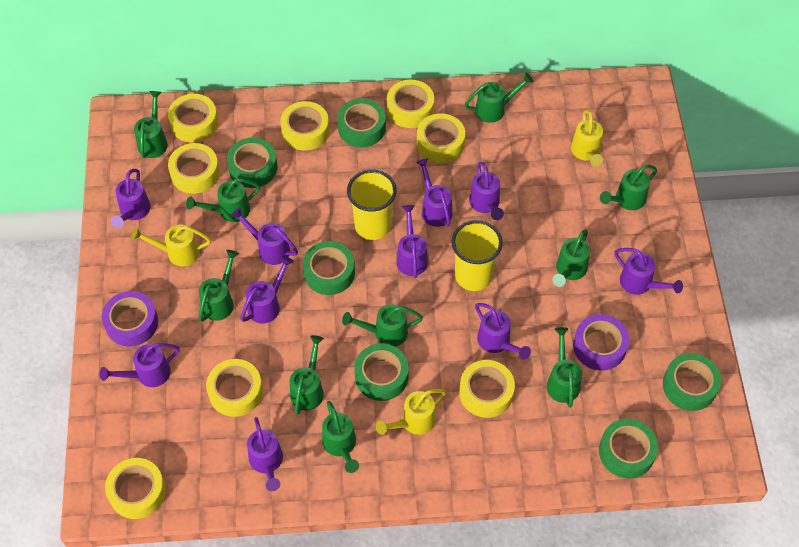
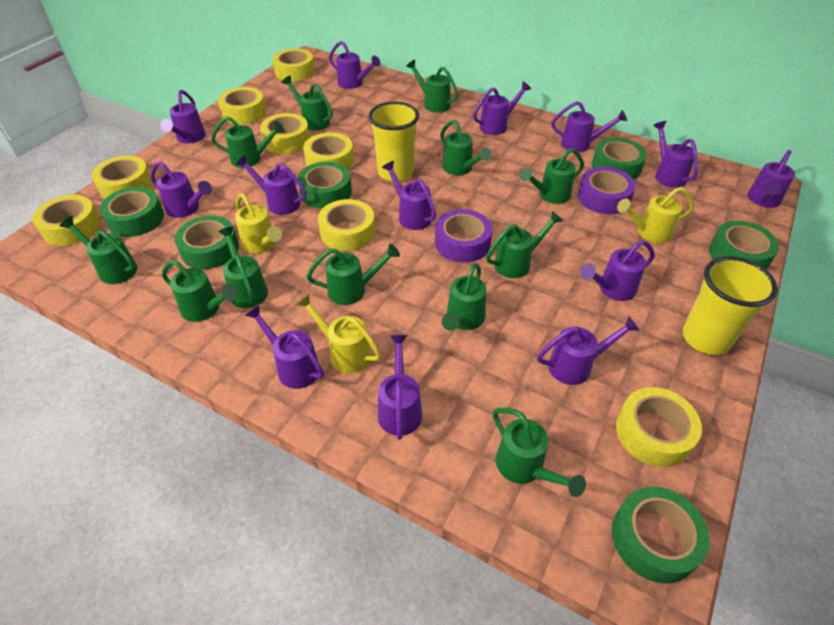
green watering can: [134,91,168,158] [186,178,260,222] [199,250,239,322] [290,335,324,415] [322,401,359,473] [342,304,423,347] [465,73,534,123] [547,327,582,408] [553,229,590,287] [600,165,657,210] = 10 -> [60,216,137,284] [162,260,238,322] [211,116,284,168] [218,227,268,308] [282,76,333,131] [307,244,400,305] [406,59,459,113] [440,120,492,175] [442,263,486,331] [486,211,563,278] [493,408,586,497] [520,148,584,204] = 12
purple watering can: [99,343,180,387] [111,169,151,228] [231,207,298,265] [240,256,294,324] [247,417,283,491] [397,205,428,278] [416,158,453,227] [469,162,504,220] [475,303,531,359] [615,248,683,295] = 10 -> [151,161,212,218] [160,90,206,143] [236,155,307,215] [245,305,324,389] [329,41,381,89] [378,335,422,440] [382,161,437,230] [473,81,531,135] [537,316,640,385] [551,101,627,152] [580,240,655,301] [653,121,698,188] [747,150,795,208] = 13

